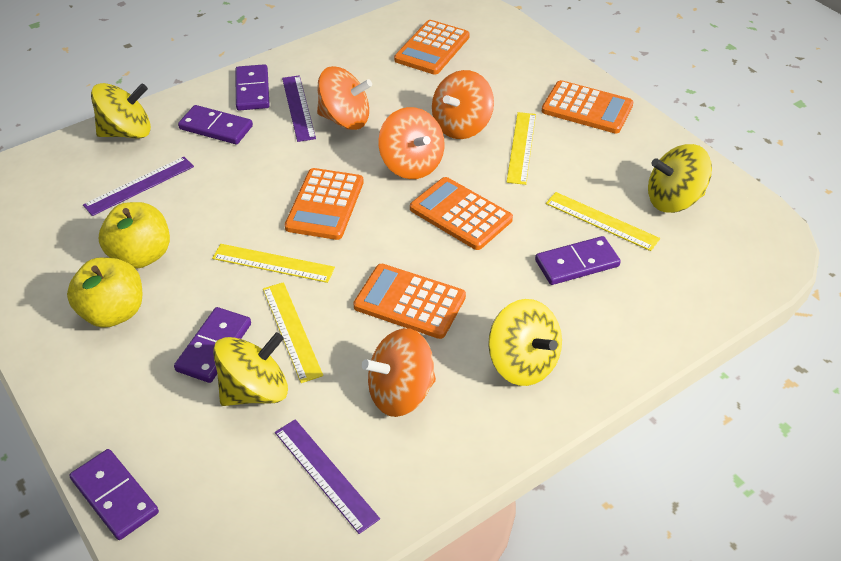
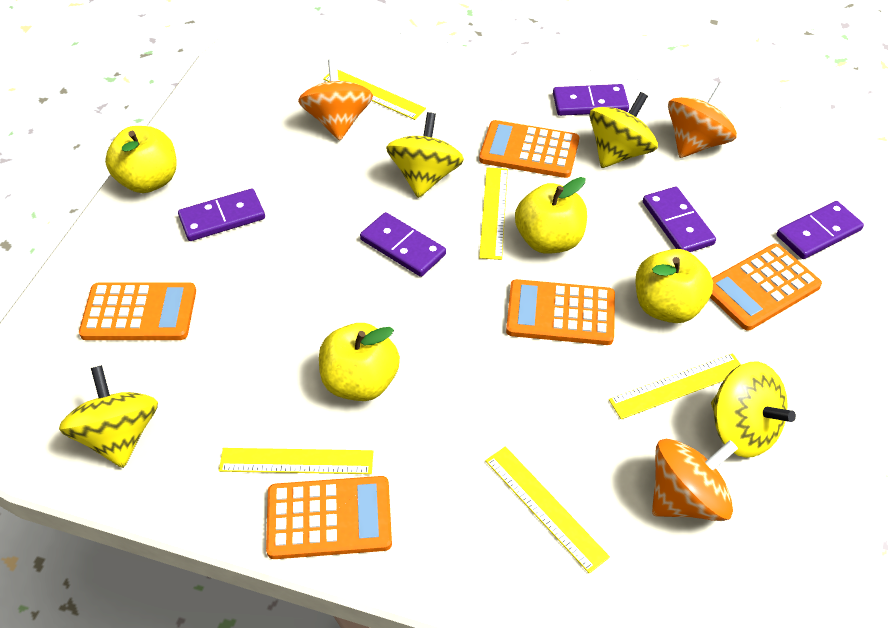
orange spinning top: [317,66,372,130] [362,328,436,417] [378,107,445,179] [432,70,494,139] = 4 -> [298,59,373,141] [652,439,738,521] [668,82,737,158] = 3
purple ruler: [83,156,194,216] [275,419,380,534] [282,75,316,142] = 3 -> none = 0
yellow apple: [67,257,142,328] [99,202,170,269] = 2 -> [105,126,177,193] [319,323,400,401] [515,177,587,254] [635,249,713,323] = 4
yellow ruler: [212,244,335,283] [263,282,323,383] [507,112,536,185] [546,192,660,251] = 4 -> [219,448,373,474] [323,69,426,120] [479,168,508,260] [485,446,610,574] [609,353,741,419] = 5

